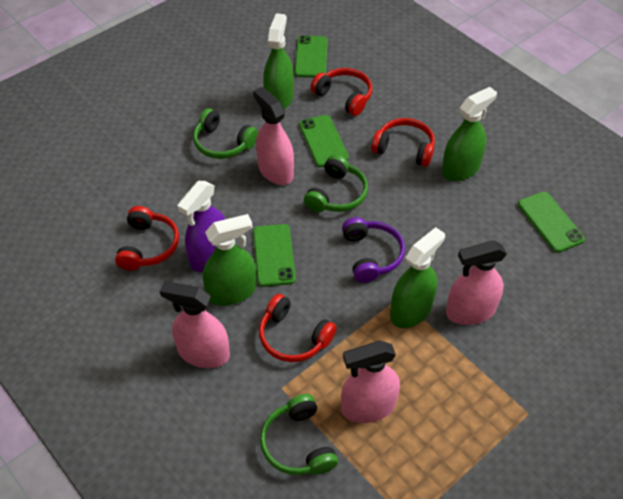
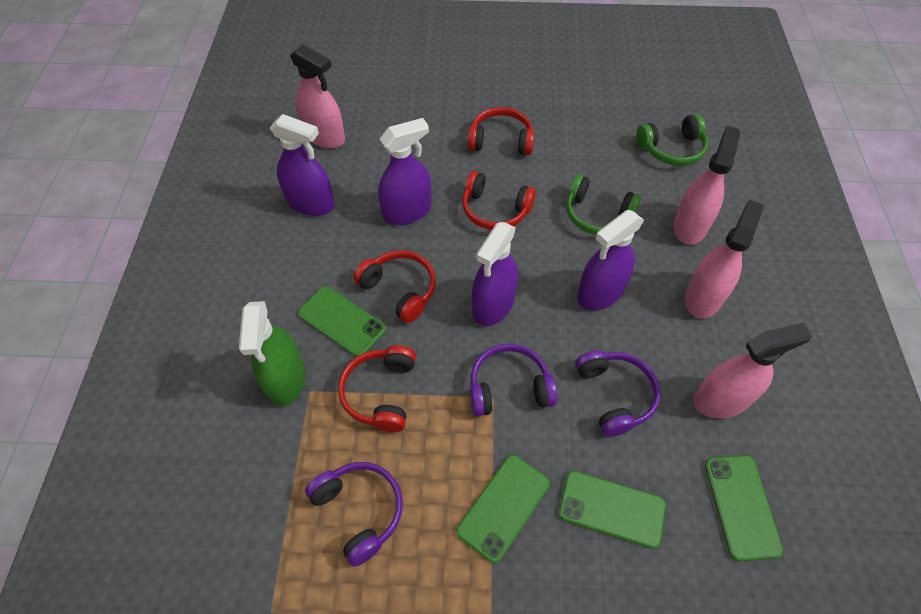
green headphones: [193,108,258,159] [260,394,338,475] [304,155,368,212] = 3 -> [566,175,641,235] [636,114,708,166] = 2
green spray bottle: [203,214,257,306] [263,13,294,109] [390,227,445,328] [442,87,497,181] = 4 -> [239,301,305,406] = 1
purple headphones: [342,217,405,283] = 1 -> [305,462,403,567] [470,344,557,416] [575,350,660,437] = 3
purple spray bottle: [177,181,225,272] = 1 -> [270,114,335,216] [378,118,431,225] [472,222,518,326] [577,210,644,311] = 4

